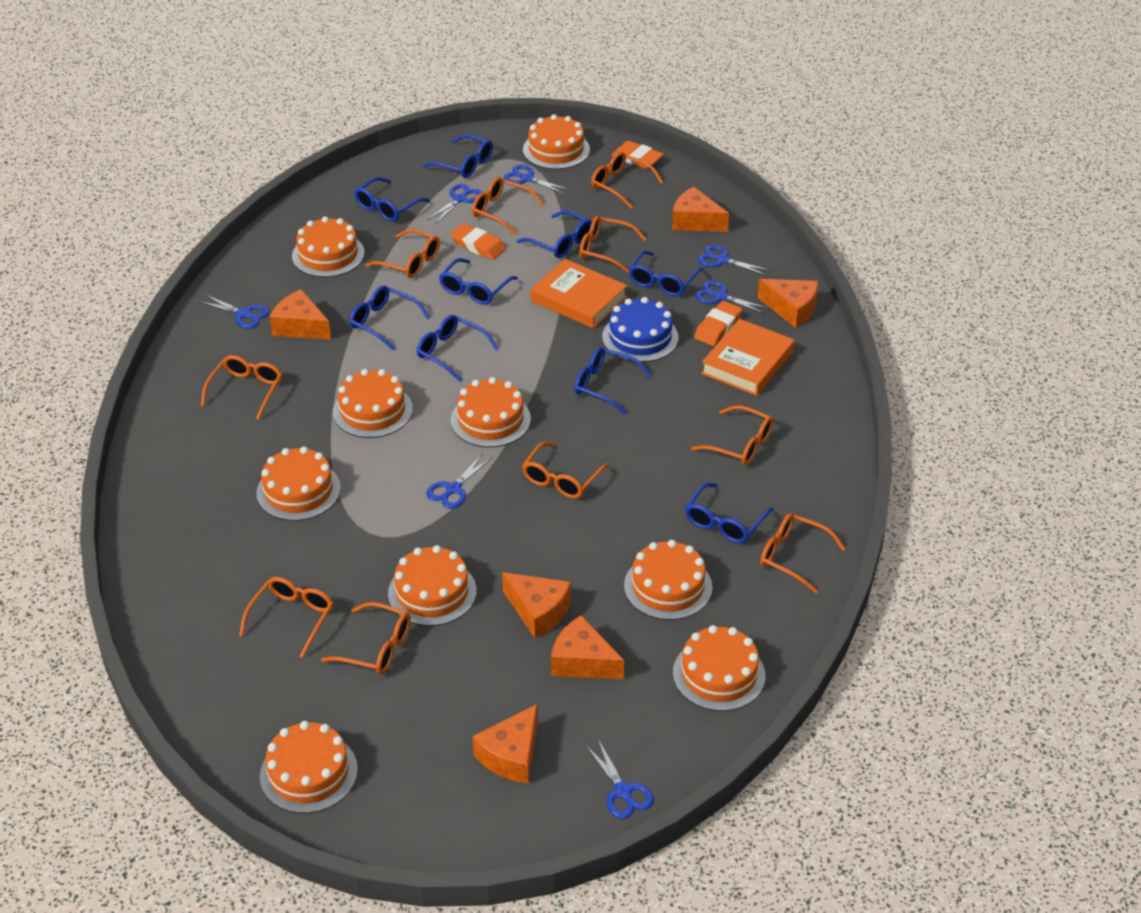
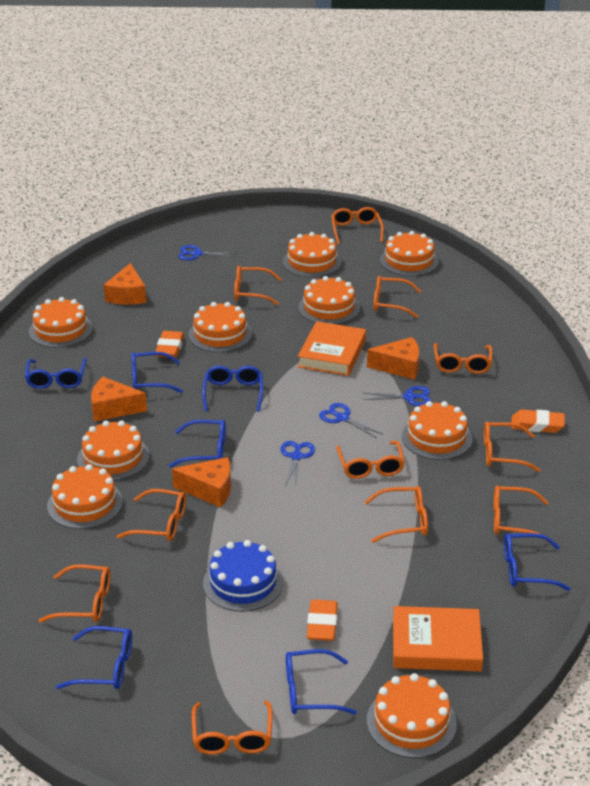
blue glasses: [349,285,430,351] [354,177,430,222] [417,315,499,382] [423,134,493,178] [439,258,518,305] [517,210,592,258] [575,347,652,414] [628,251,704,296] [685,483,774,543] = 9 -> [25,358,87,389] [56,626,132,689] [131,352,183,393] [169,420,226,468] [202,366,263,412] [286,649,357,715] [504,533,571,591] = 7
blue scissors: [198,295,269,329] [426,453,492,509] [427,184,482,224] [504,164,570,194] [586,739,654,819] [695,281,770,314] [698,245,771,276] = 7 -> [178,245,237,261] [281,441,315,486] [319,403,382,438] [363,386,431,406] = 4
orange cheese: [270,289,331,340] [472,704,538,784] [502,572,571,638] [551,615,624,680] [672,187,729,232] [758,279,818,328] = 6 -> [91,377,147,422] [104,263,146,305] [172,457,231,507] [367,337,420,380] = 4
orange glasses: [201,355,283,420] [239,577,334,658] [321,602,411,674] [365,229,440,278] [472,177,544,235] [522,442,610,498] [579,215,646,273] [591,152,663,208] [691,405,773,465] [760,513,846,593] = 10 -> [38,564,110,623] [116,489,186,541] [192,700,273,755] [234,266,281,305] [331,207,384,244] [336,441,405,479] [365,486,428,543] [373,276,422,318] [434,343,492,374] [484,421,540,472] [494,485,549,543] = 11

